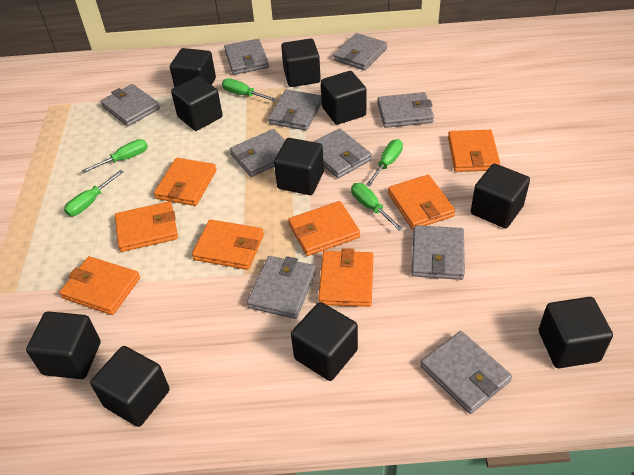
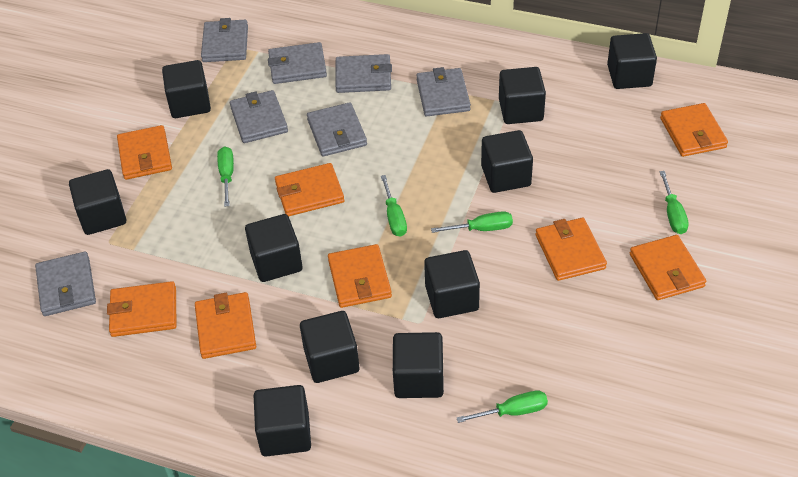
grey wallet: [100,84,160,126] [224,39,269,75] [230,129,285,177] [247,256,316,319] [268,89,322,131] [314,128,372,178] [333,33,387,70] [377,92,434,128] [412,225,465,280] [420,331,512,414] = 10 -> [35,251,96,316] [201,18,248,62] [230,90,288,143] [268,42,327,84] [307,102,367,157] [335,54,392,93] [416,67,471,117] = 7

